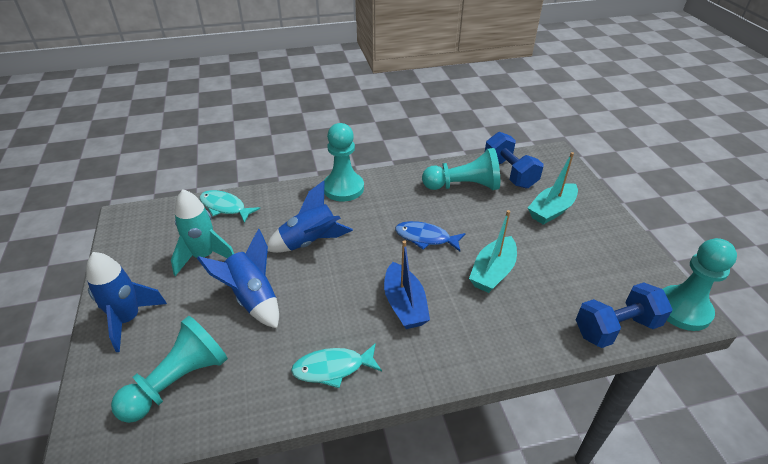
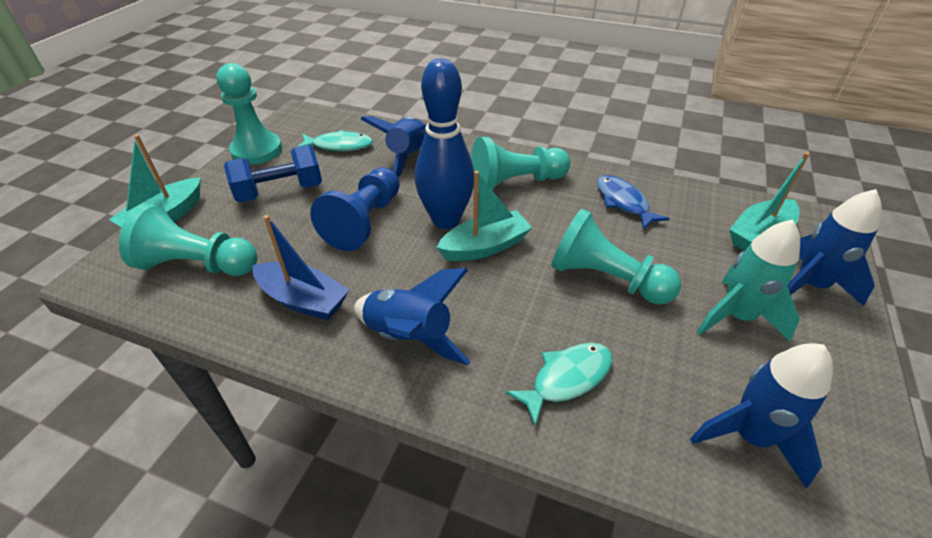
blue bowling pin: none = 0 -> [415,58,474,229] = 1
blue dumbbell: [484,132,543,189] [576,282,672,348] = 2 -> [224,145,322,203] = 1
blue pawn: none = 0 -> [310,167,400,251] = 1
blue rocket: [86,252,167,352] [197,229,279,328] [267,181,353,253] = 3 -> [354,268,470,365] [361,116,427,177] [690,343,833,489] [787,189,882,306] = 4
turquoise boat: [469,210,517,293] [528,152,578,225] = 2 -> [109,134,201,227] [436,171,533,261] [729,152,809,251] = 3

